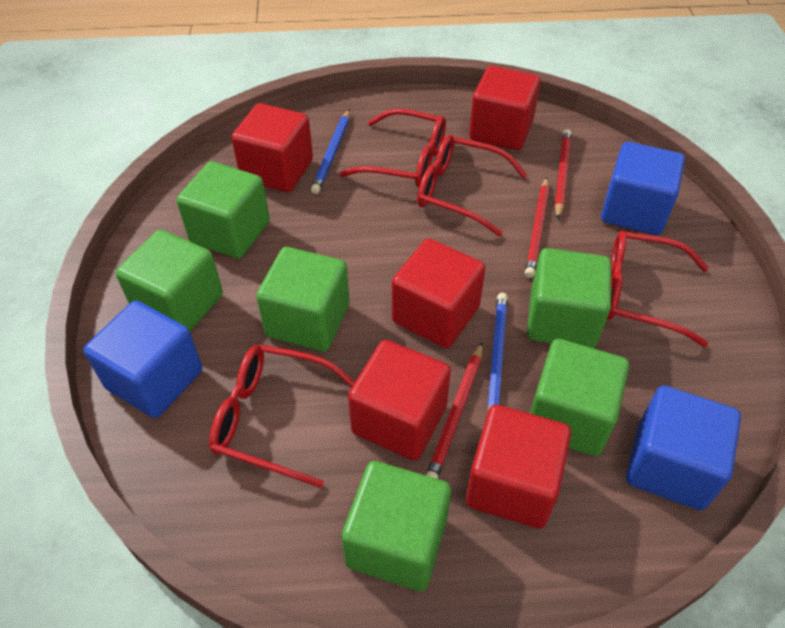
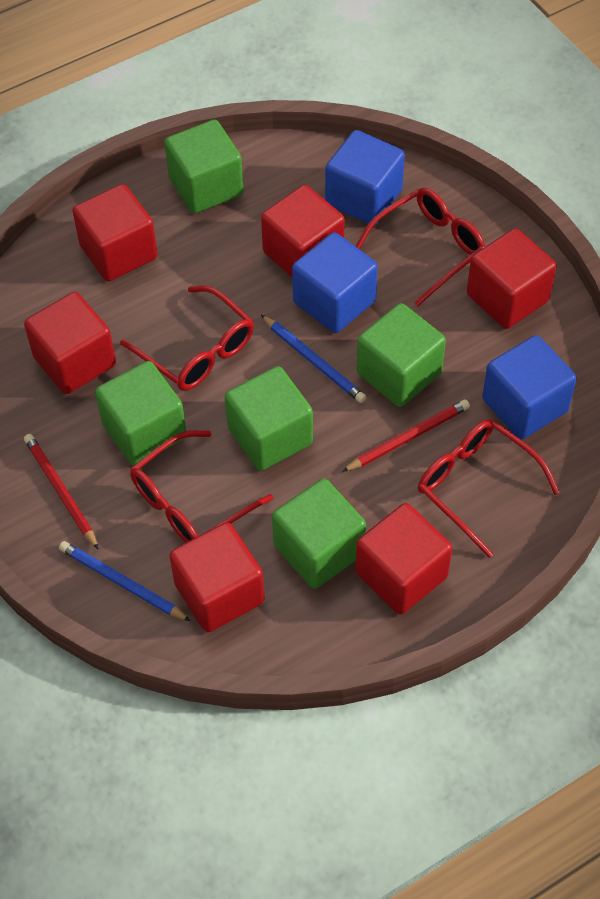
green cube: [116,230,223,331] [177,161,270,259] [256,247,350,351] [342,461,451,591] [527,248,611,348] [530,339,629,456] = 6 -> [95,361,186,465] [164,120,244,214] [225,366,313,471] [272,479,366,589] [356,303,446,407] = 5
red cube: [231,103,313,192] [348,340,451,460] [392,239,486,348] [466,405,571,529] [469,66,541,150] = 5 -> [24,292,116,394] [72,184,158,281] [169,522,265,632] [261,185,345,277] [355,503,452,615] [467,228,557,329] = 6
red pencil: [426,342,483,479] [525,177,549,278] [555,129,571,219] = 3 -> [24,434,99,550] [342,400,470,472] = 2

